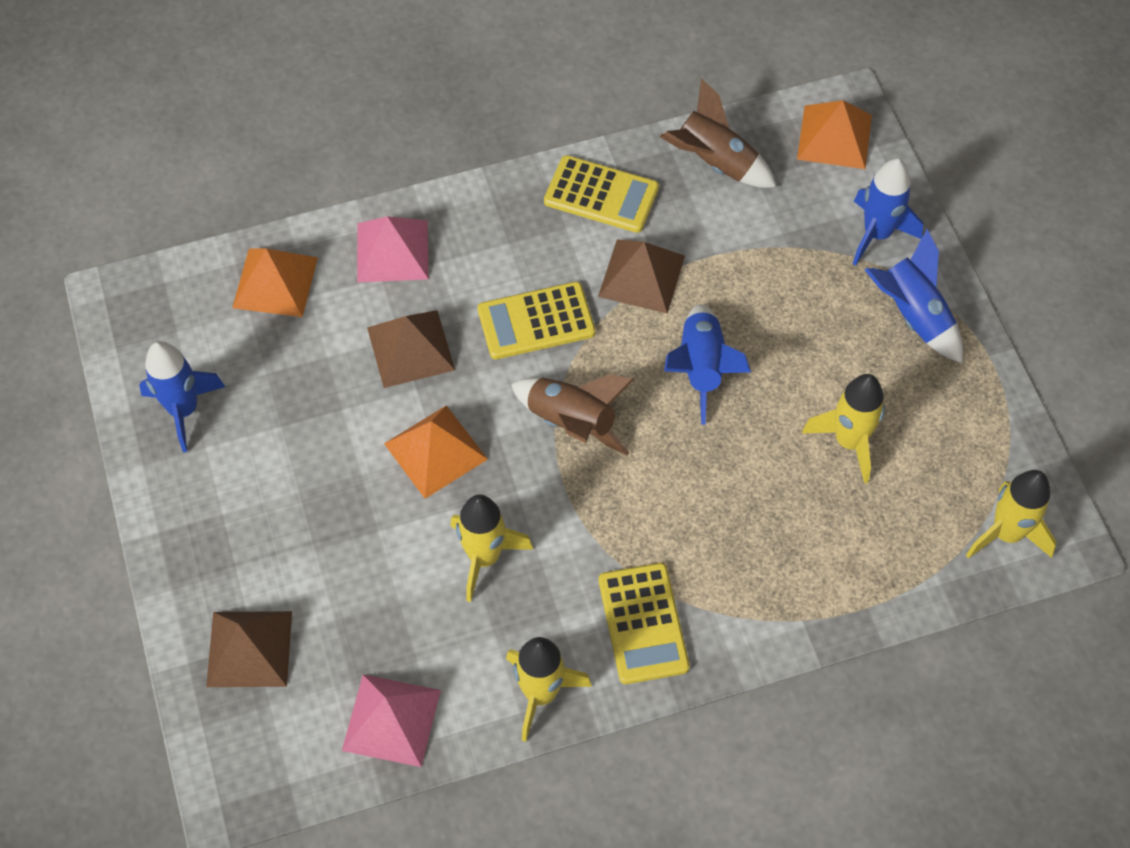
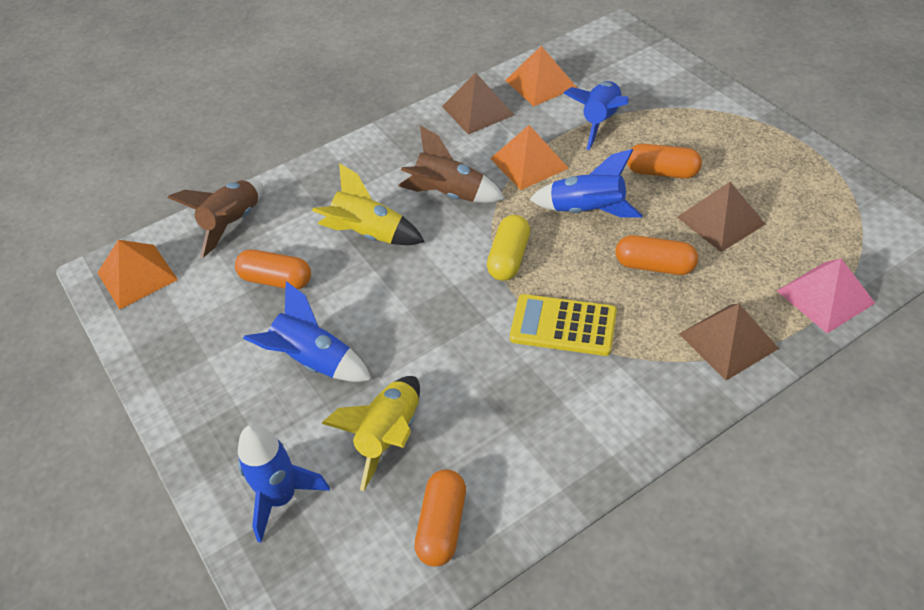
orange capsule: none = 0 -> [235,250,311,289] [415,469,466,567] [616,235,698,275] [627,144,702,179] = 4
pink pyramid: [342,674,441,767] [357,216,429,282] = 2 -> [777,258,875,334] = 1
yellow calculator: [478,282,596,359] [544,155,659,233] [599,563,690,684] = 3 -> [510,294,617,356] = 1
yellow capsule: none = 0 -> [487,215,530,281] = 1
yellow rocket: [451,494,533,602] [506,637,592,742] [802,374,885,484] [966,470,1057,559] = 4 -> [312,163,425,245] [321,376,420,491] = 2

